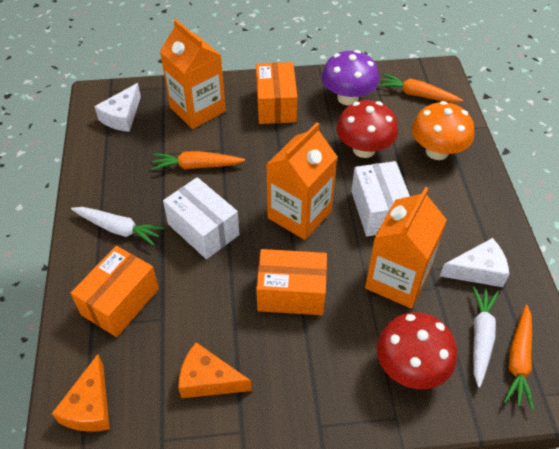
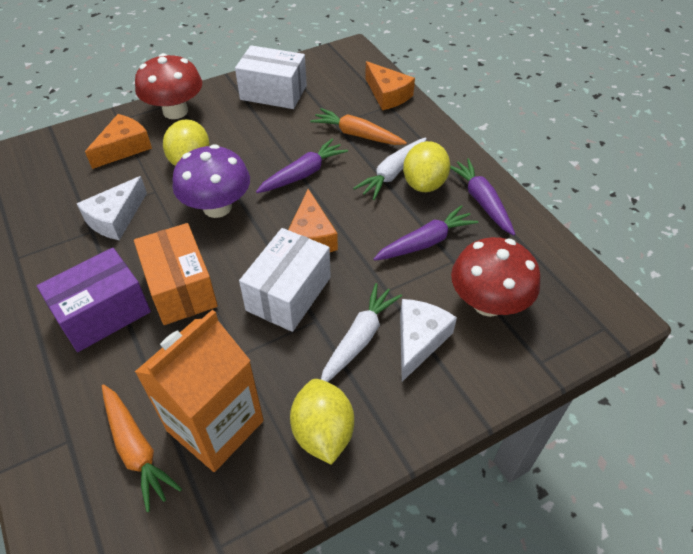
orange box: [71,246,159,337] [256,62,297,124] [256,249,327,315] = 3 -> [134,223,218,325] = 1
orange carrot: [152,151,245,170] [378,73,463,103] [504,305,534,410] = 3 -> [102,384,182,512] [310,108,407,145] = 2
orange carton: [160,19,226,129] [266,122,337,240] [365,187,447,309] = 3 -> [135,310,264,472] = 1
orange cheese: [52,354,110,432] [178,342,252,398] = 2 -> [85,114,152,169] [288,189,338,252] [365,61,415,110] = 3
orange mushroom: [412,101,474,160] = 1 -> none = 0
purple box: none = 0 -> [37,248,151,352] = 1
purple carrot: none = 0 -> [256,139,348,193] [373,205,478,261] [450,158,515,235] = 3
yellow lemon: none = 0 -> [163,119,210,166] [290,379,354,465] [403,141,450,192] = 3

